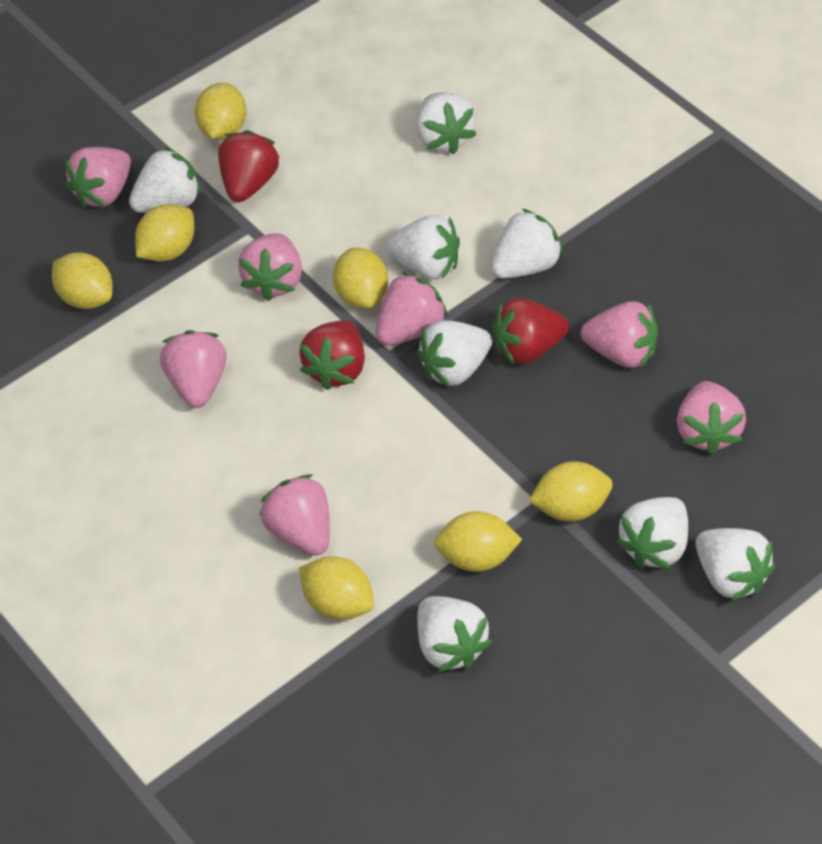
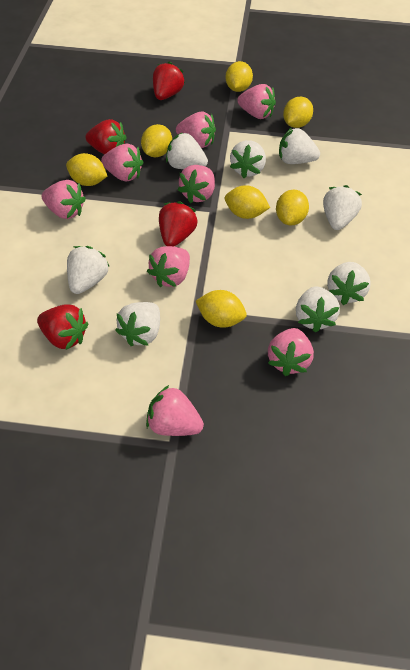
pink strawberry: [65,147,131,208] [160,330,227,408] [238,233,302,301] [260,474,330,556] [376,272,448,345] [581,301,658,368] [677,381,746,455] = 7 -> [42,180,86,219] [101,144,143,182] [146,385,204,436] [147,246,190,287] [176,112,216,148] [177,165,215,203] [237,84,276,119] [268,328,314,376] = 8
red strawberry: [218,130,280,202] [300,320,365,390] [492,298,569,365] = 3 -> [37,304,89,350] [85,119,127,155] [153,62,185,100] [159,201,197,246] = 4

